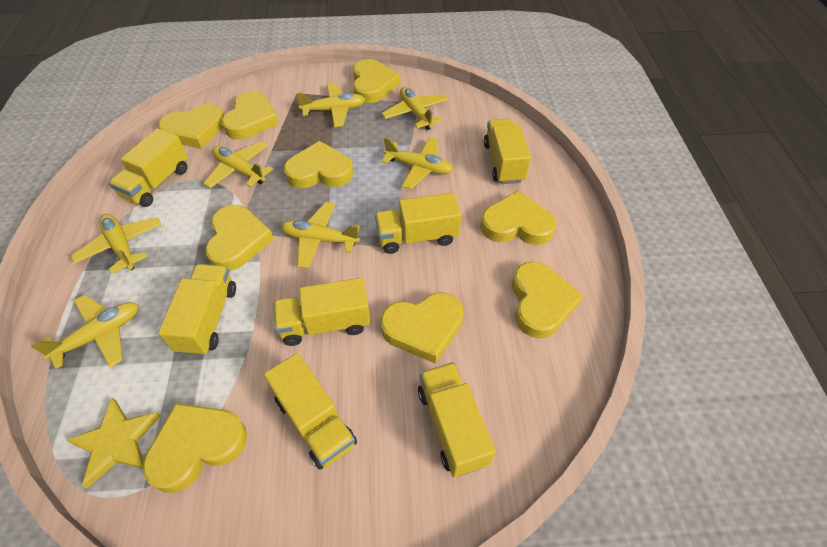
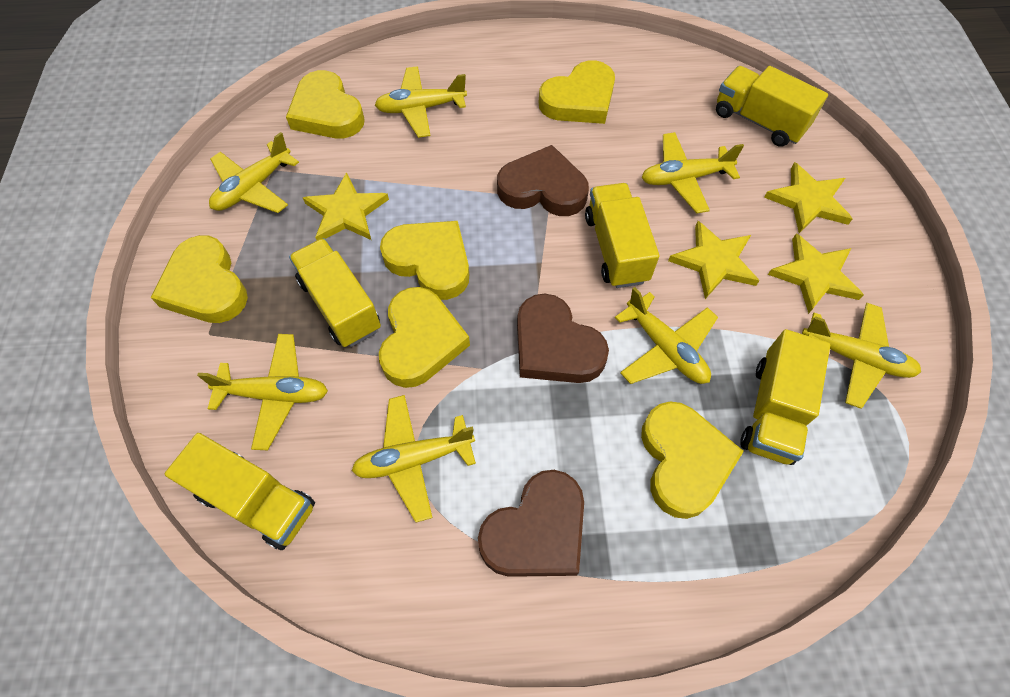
brown heart: none = 0 -> [478,470,584,577] [497,145,589,216] [517,293,609,383] = 3
yellow heart: [143,403,247,493] [158,104,224,149] [205,205,274,271] [222,91,279,139] [284,141,353,189] [353,59,401,103] [380,292,464,364] [480,191,557,245] [512,262,584,339] = 9 -> [151,235,248,323] [286,70,365,138] [379,287,470,388] [380,221,469,300] [539,60,615,124] [641,401,744,519] = 6
yellow star: [66,398,161,488] = 1 -> [303,172,389,240] [668,221,760,299] [764,162,852,233] [768,234,864,314] = 4
yellow truck: [109,128,188,207] [158,264,236,356] [264,353,357,470] [273,278,371,346] [375,193,462,254] [418,362,496,477] [484,119,531,184] = 7 -> [164,433,315,550] [289,238,381,347] [585,183,659,288] [716,66,828,147] [741,329,830,465] = 5

